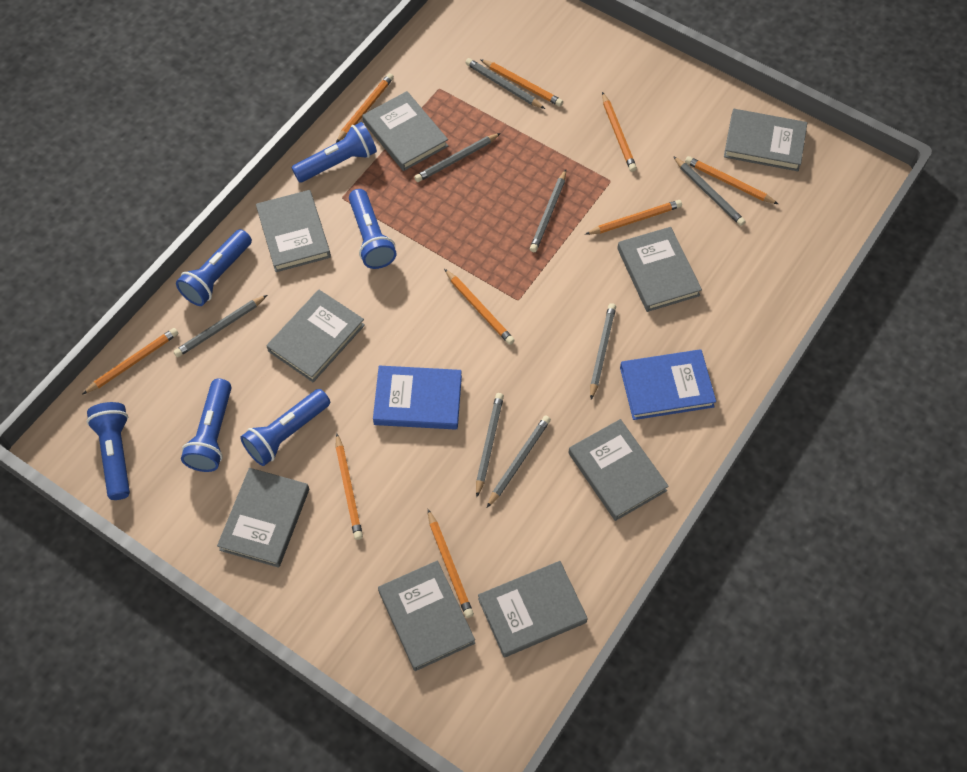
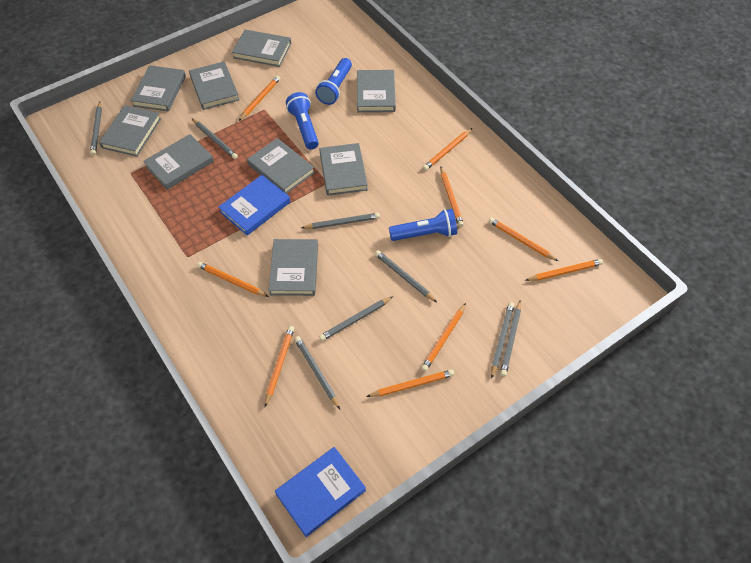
blue flashlight: [87,402,130,500] [176,229,252,306] [181,379,232,472] [240,389,330,466] [291,122,377,182] [349,189,397,269] = 6 -> [286,92,319,149] [315,58,352,105] [389,209,457,241] = 3

